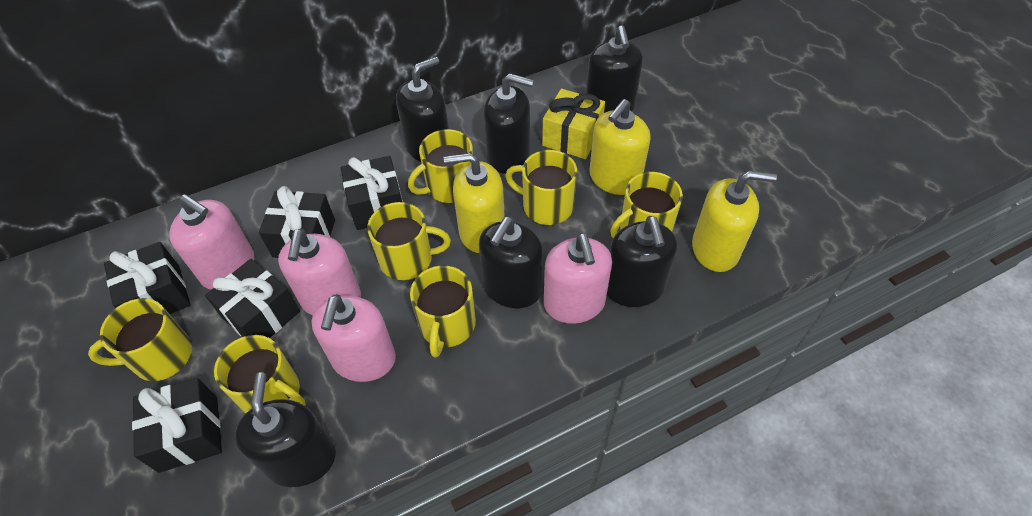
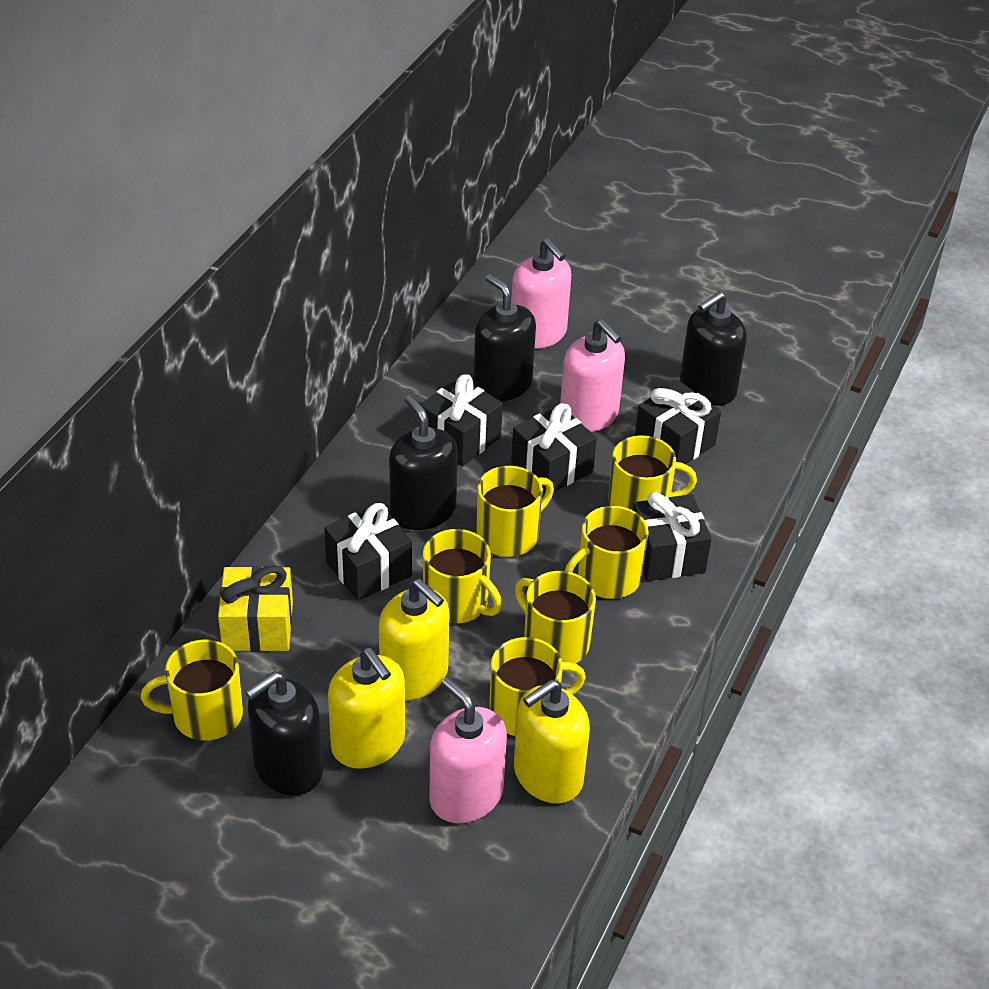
black soap dispenser: [235,372,336,487] [396,57,449,162] [479,217,543,308] [484,73,534,174] [586,26,643,113] [607,216,677,307] = 6 -> [245,671,323,796] [389,395,458,530] [473,274,536,401] [680,292,747,406] = 4
pink soap dispenser: [169,194,255,290] [278,229,361,315] [311,294,396,382] [544,233,612,324] = 4 -> [430,677,507,823] [511,238,571,349] [560,319,625,432] = 3

